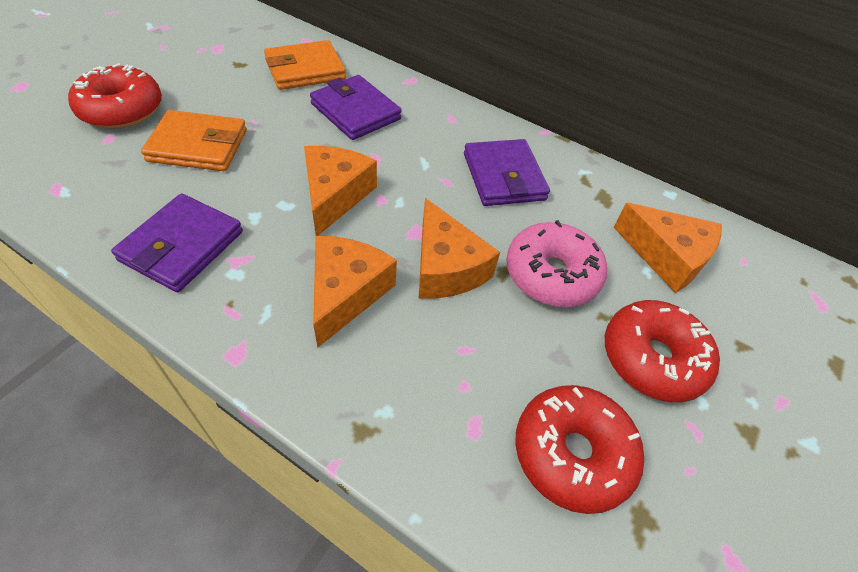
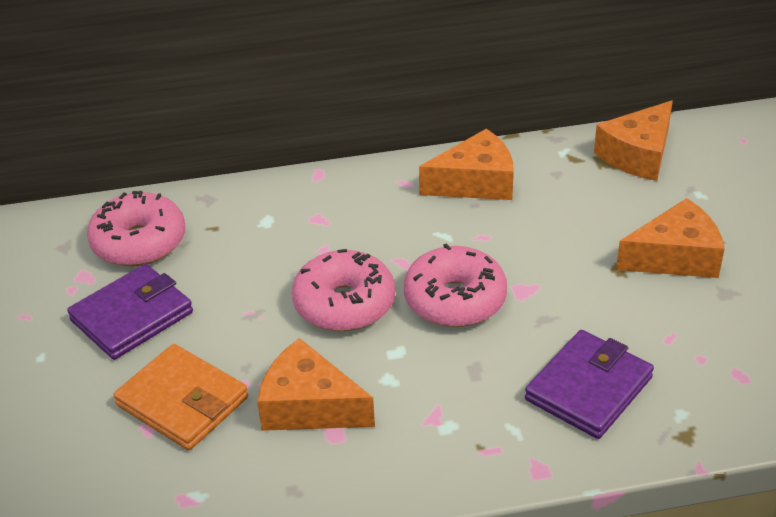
orange wallet: [141,110,247,171] [264,40,346,90] = 2 -> [113,344,248,450] = 1
pink donut: [506,220,607,307] = 1 -> [87,191,185,267] [292,249,395,331] [404,244,507,327] = 3
purple wallet: [111,193,243,292] [310,75,402,140] [464,139,550,206] = 3 -> [67,264,193,360] [525,330,654,439] = 2
red donut: [68,63,162,129] [515,385,644,514] [605,300,720,402] = 3 -> none = 0

